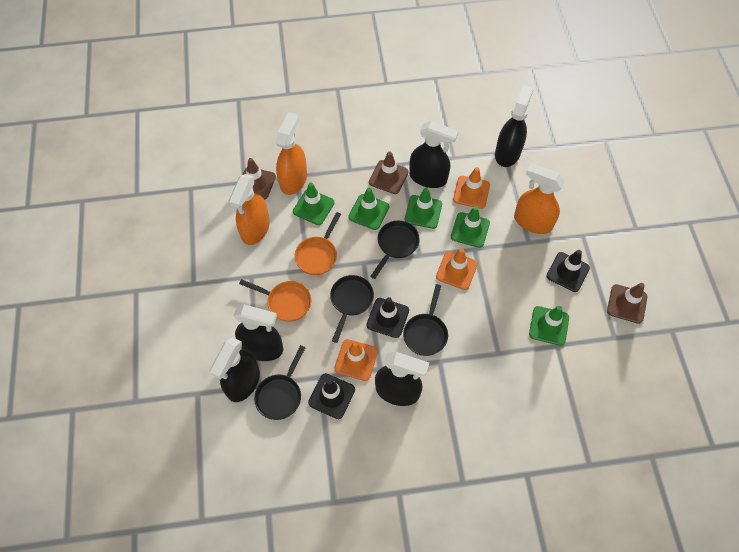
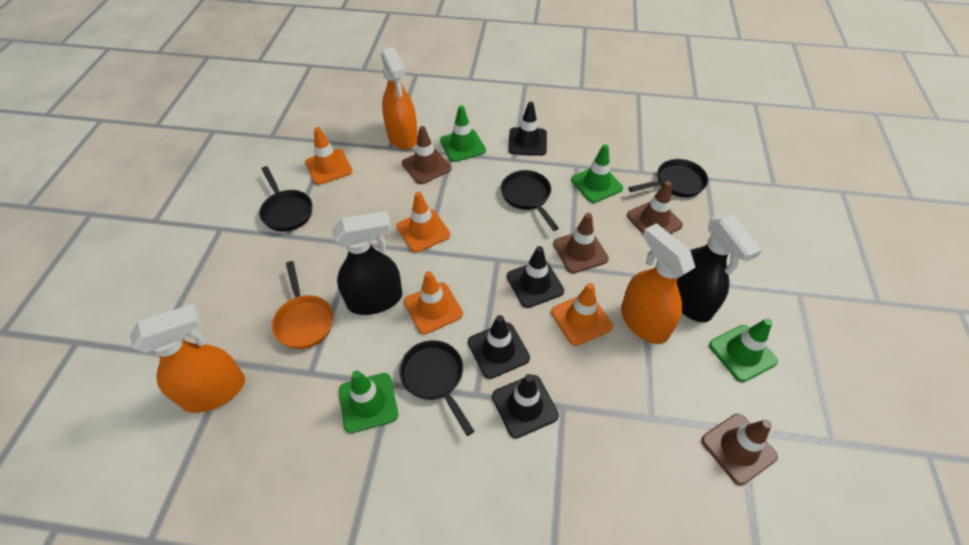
black spray bottle: [209,337,260,402] [233,304,283,361] [375,352,429,406] [409,121,458,188] [495,85,533,167] = 5 -> [332,211,402,315] [677,215,762,322] = 2
black traffic cone: [308,373,355,419] [367,297,409,338] [546,250,590,292] = 3 -> [468,315,530,379] [492,374,559,438] [507,246,564,308] [508,102,547,156] = 4
brown traffic cone: [243,158,276,200] [369,152,409,194] [607,283,647,324] = 3 -> [402,126,451,184] [553,213,609,273] [627,181,683,234] [701,414,778,485] = 4
green traffic cone: [293,183,335,225] [348,188,389,230] [405,188,442,229] [451,206,490,248] [529,306,569,346] = 5 -> [339,370,398,433] [440,106,486,162] [571,144,623,203] [709,318,778,382] = 4
orange pan: [239,279,311,322] [294,212,341,275] = 2 -> [272,261,333,349] = 1
orange traffic cone: [334,339,378,381] [436,248,478,290] [453,167,490,209] = 3 -> [305,127,353,185] [397,192,450,253] [404,271,463,334] [551,283,613,346] = 4

